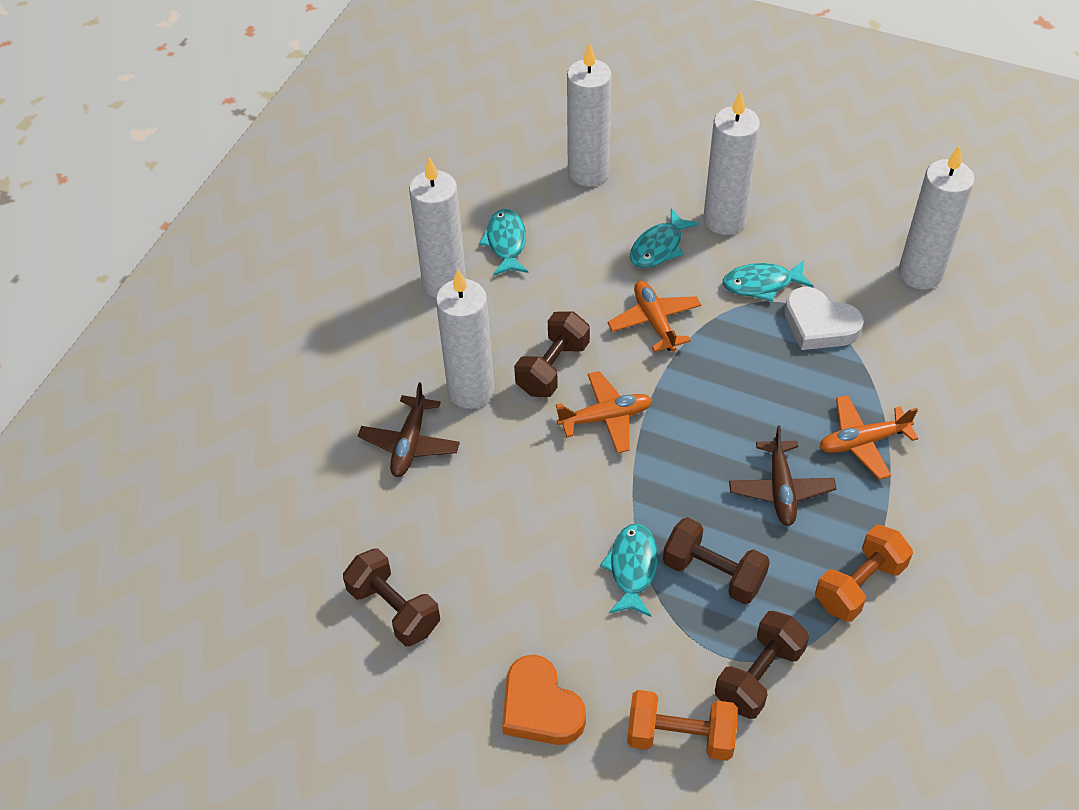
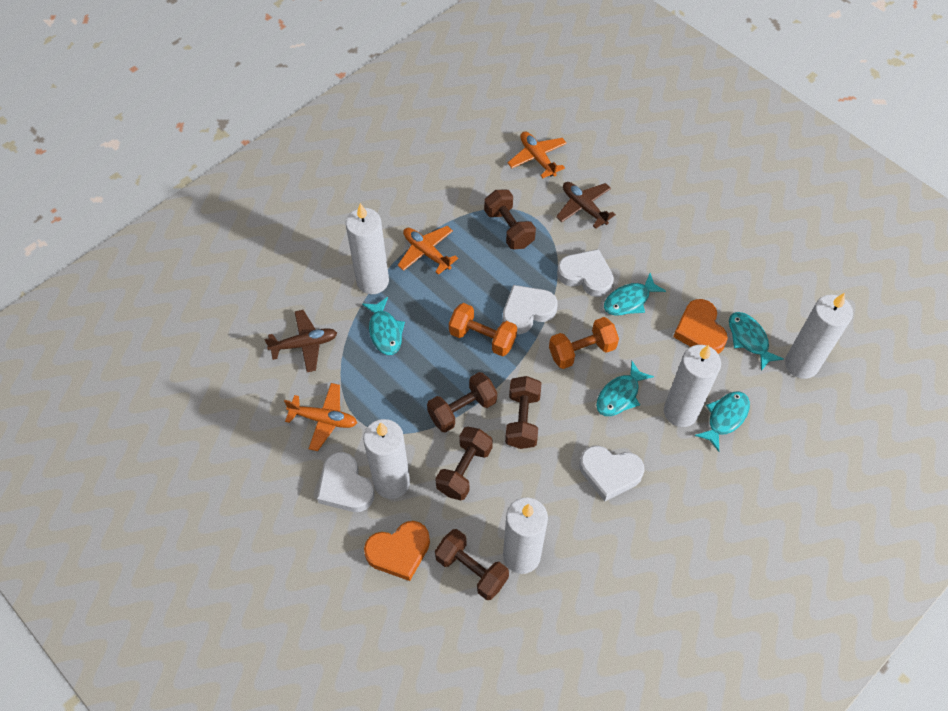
brown dumbbell: [343,548,440,646] [514,312,590,397] [663,517,770,604] [715,611,809,719] = 4 -> [427,372,497,433] [435,427,493,500] [435,529,509,600] [484,190,536,249] [505,376,541,449] = 5
orange heart: [502,655,586,745] = 1 -> [364,521,430,581] [673,299,728,354] = 2
turquoise fish: [479,209,528,276] [600,524,658,617] [630,208,699,268] [723,260,814,302] = 4 -> [362,297,405,355] [596,361,654,416] [604,273,666,316] [695,391,750,452] [729,312,784,371] = 5
white heart: [784,287,864,350] = 1 -> [317,452,374,512] [502,285,558,334] [557,249,614,297] [579,446,644,501] = 4

